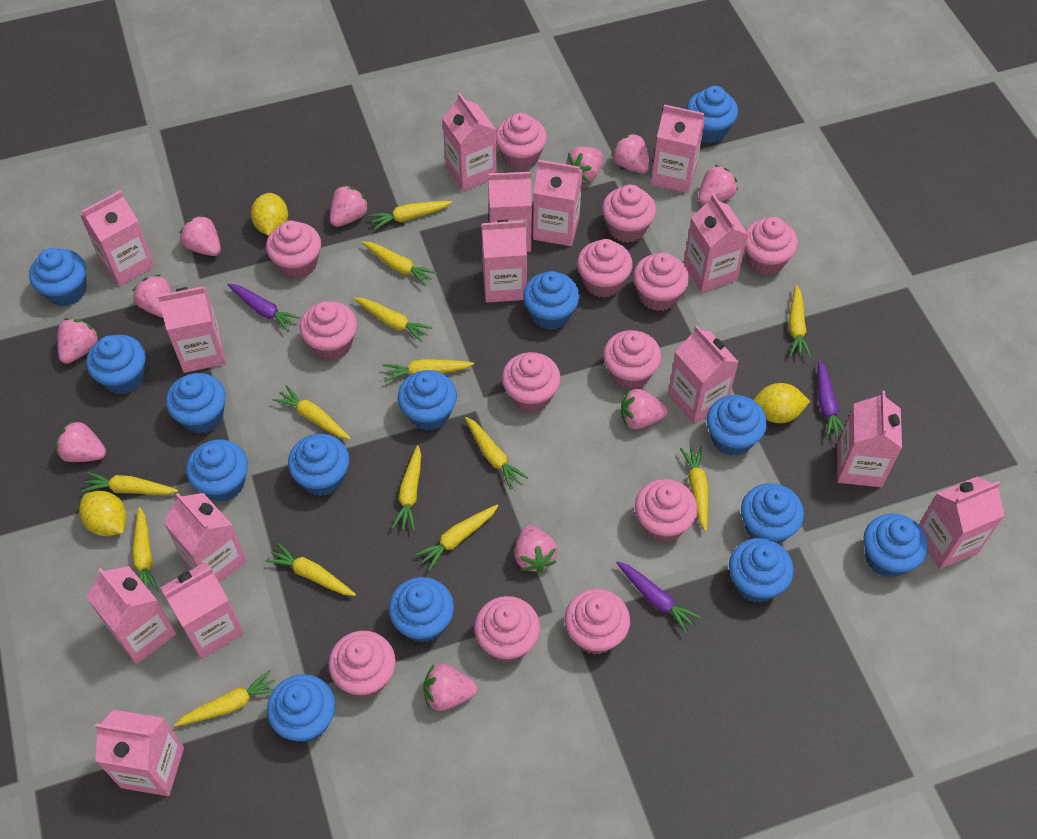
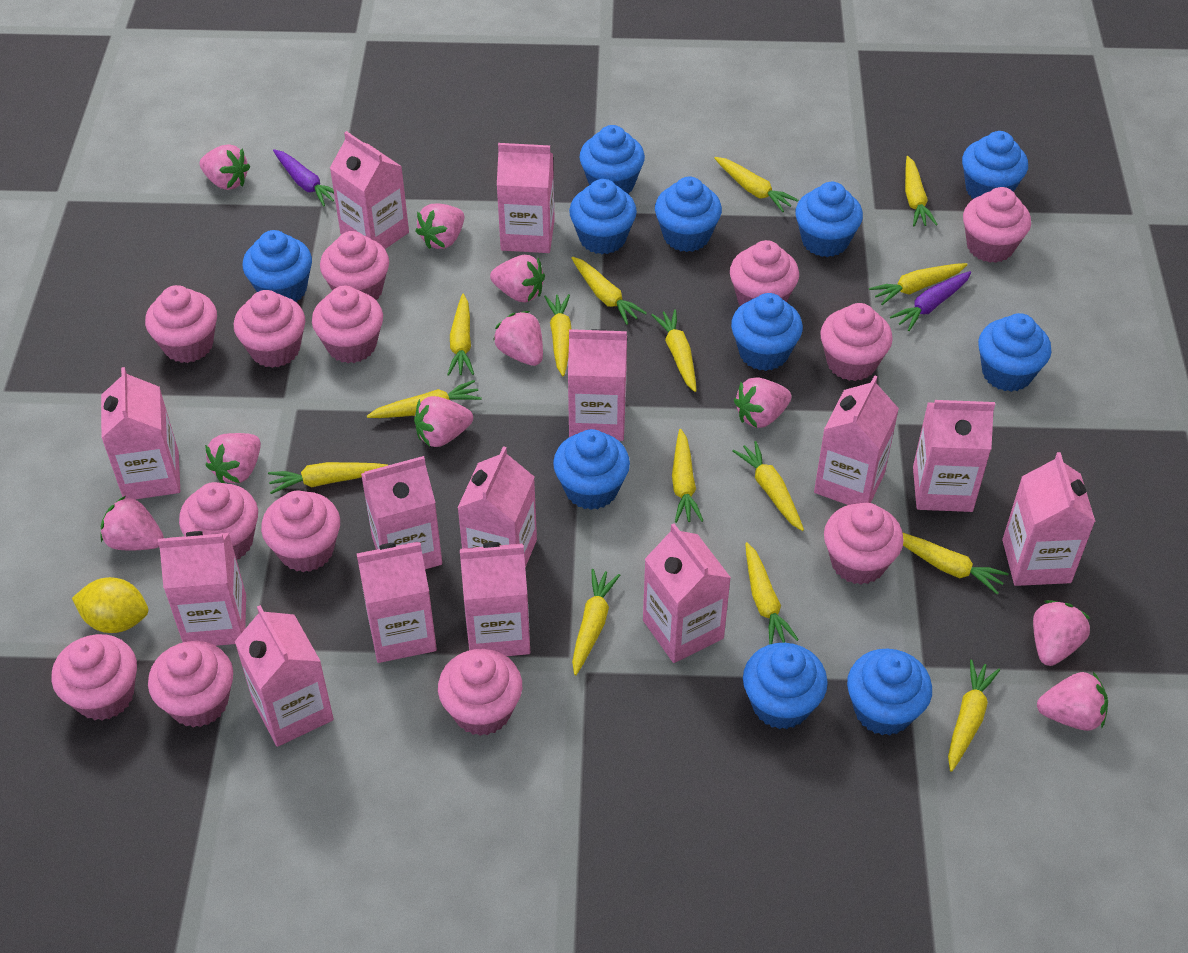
blue cupcake: [29,248,86,307] [86,335,146,394] [166,373,226,433] [186,439,248,502] [267,674,335,742] [288,434,349,496] [388,577,454,643] [398,370,457,431] [523,271,580,330] [687,86,738,143] [707,395,767,456] [729,538,794,603] [741,483,804,544] [863,513,928,577] = 14 -> [243,230,312,302] [553,429,630,510] [569,179,637,254] [580,125,645,194] [655,177,722,252] [731,293,803,371] [743,643,828,729] [795,182,863,257] [847,649,932,735] [962,131,1028,199] [978,313,1051,392] = 11
pink carton: [80,190,155,286] [86,566,176,664] [95,710,184,796] [158,286,226,373] [160,562,244,659] [163,493,247,583] [443,93,497,191] [481,220,527,303] [488,171,532,252] [533,160,582,246] [651,104,705,193] [668,325,738,424] [684,194,748,293] [837,391,902,487] [919,477,1005,569] = 15 -> [101,367,180,499] [158,531,246,646] [235,605,334,747] [330,131,409,249] [356,542,437,663] [361,456,442,569] [458,446,537,567] [460,542,530,656] [497,143,555,253] [568,329,627,441] [643,524,731,663] [814,375,899,505] [913,400,995,512] [1002,452,1096,586] = 14
pink strawberry: [56,421,106,462] [57,318,100,364] [132,274,172,318] [180,215,221,256] [330,185,369,227] [423,664,478,711] [515,525,558,573] [567,147,603,182] [611,133,650,174] [621,389,668,429] [698,165,738,205] = 11 -> [100,496,164,550] [200,144,250,190] [205,433,261,483] [414,396,473,447] [415,204,464,249] [490,255,545,302] [493,311,543,366] [734,377,792,428] [1033,600,1091,666] [1037,672,1108,731] = 10
purple carrot: [227,283,301,332] [616,561,701,633] [818,360,844,439] = 3 -> [273,149,334,207] [890,271,971,331] = 2
yellow carrot: [81,472,178,495] [132,507,159,592] [174,670,275,726] [265,543,356,596] [273,385,351,440] [354,297,433,343] [362,241,437,286] [369,201,452,230] [383,359,474,382] [392,445,421,531] [415,504,498,570] [465,417,528,490] [680,446,709,532] [789,285,811,358] = 14 -> [268,462,388,494] [367,380,482,418] [447,294,474,376] [544,294,572,376] [571,257,647,325] [572,569,620,675] [651,309,696,392] [672,429,704,523] [714,157,798,212] [732,441,804,531] [745,542,799,645] [869,263,968,305] [903,533,1009,594] [905,156,938,227] [948,660,1000,772] = 15
yellow lemon: [79,491,127,536] [251,193,288,235] [754,383,810,423] = 3 -> [72,577,148,633] = 1

